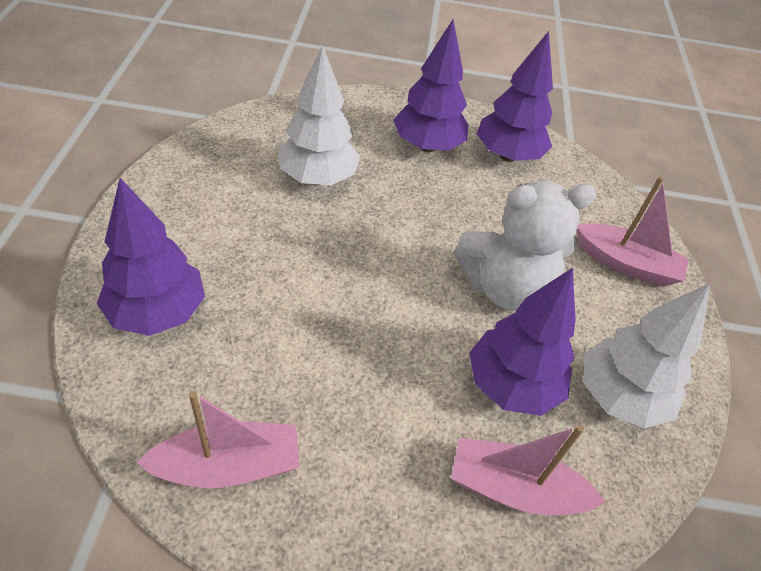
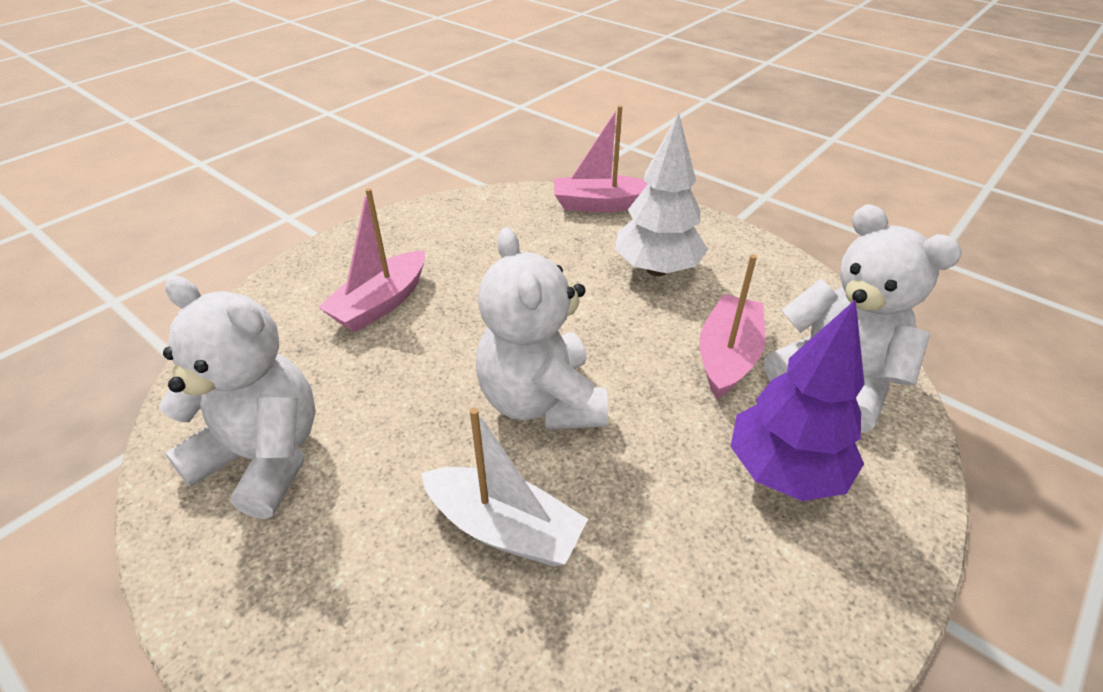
purple tree: [97,178,205,336] [393,19,468,152] [470,268,576,416] [477,31,553,162] = 4 -> [730,299,865,501] = 1
white boat: none = 0 -> [421,407,588,566] = 1
white teddy bear: [454,181,596,311] = 1 -> [159,276,316,519] [476,227,608,429] [764,204,962,433] = 3
white tree: [278,45,360,185] [584,283,710,428] = 2 -> [615,112,708,276] = 1

